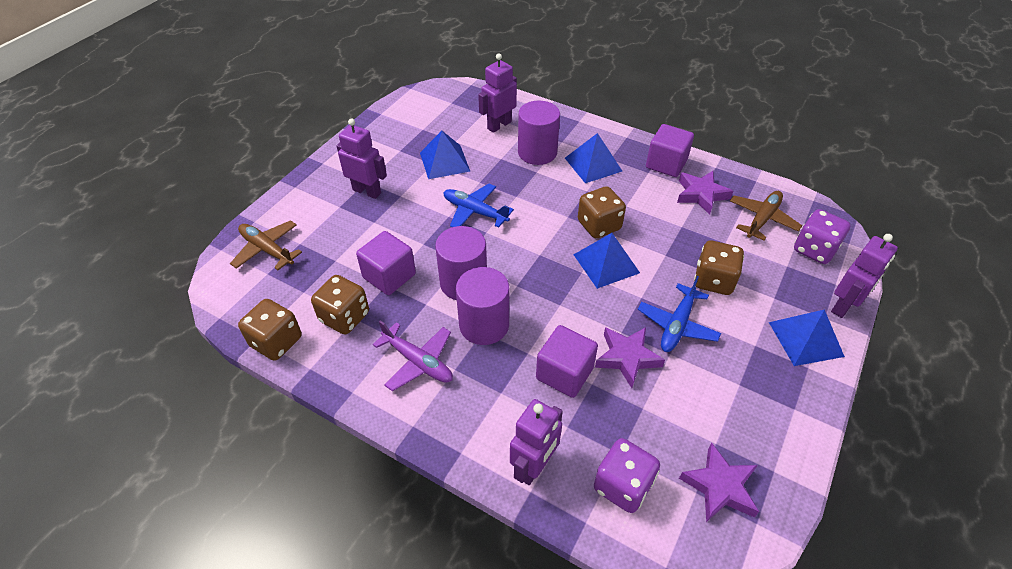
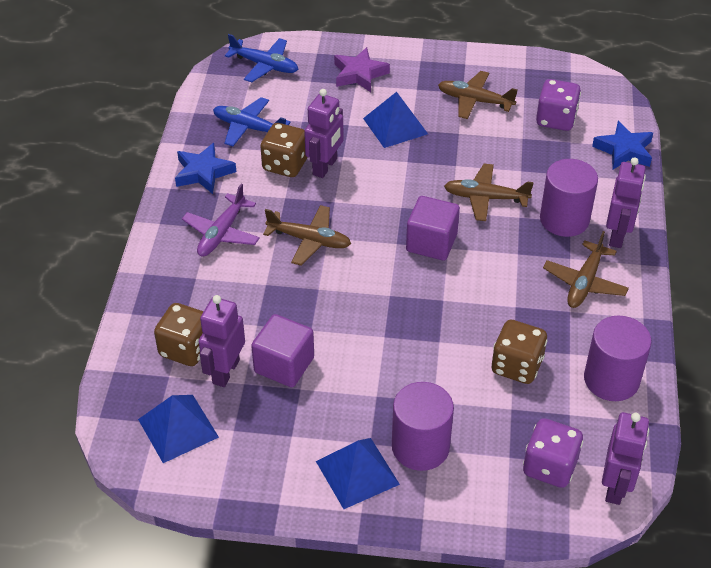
blue pyramid: [420,131,470,179] [565,133,622,183] [573,233,640,289] [769,309,845,366] = 4 -> [138,395,219,463] [316,438,400,509] [363,92,428,148] = 3
blue star: none = 0 -> [175,143,236,194] [592,121,653,169] = 2
brown dice: [238,299,302,361] [311,275,369,334] [578,186,626,238] [694,240,744,295] = 4 -> [154,303,204,366] [260,123,308,177] [492,320,548,384] = 3
brown plane: [230,220,302,270] [730,191,802,241] = 2 -> [263,205,351,265] [438,71,518,119] [444,164,534,221] [543,231,629,308] = 4
purple cube: [356,231,416,295] [536,325,598,398] [646,124,694,177] = 3 -> [251,314,314,387] [406,196,460,261] = 2
purple star: [595,327,665,388] [677,171,733,215] [679,443,759,522] = 3 -> [334,47,390,92] = 1

